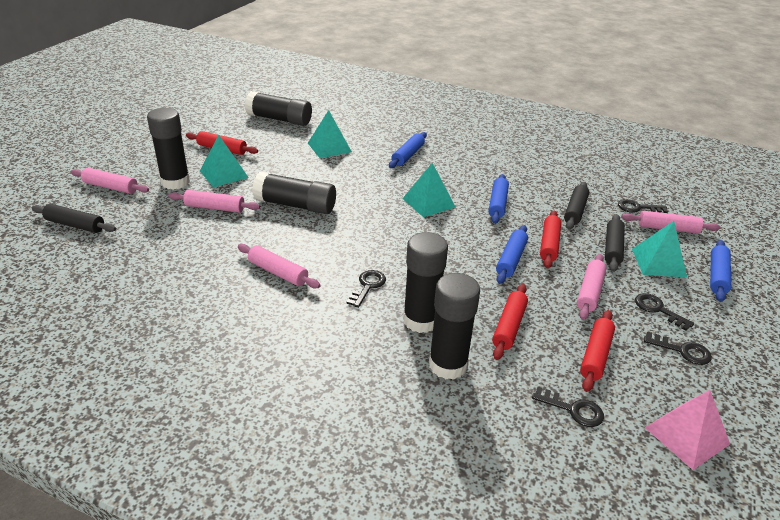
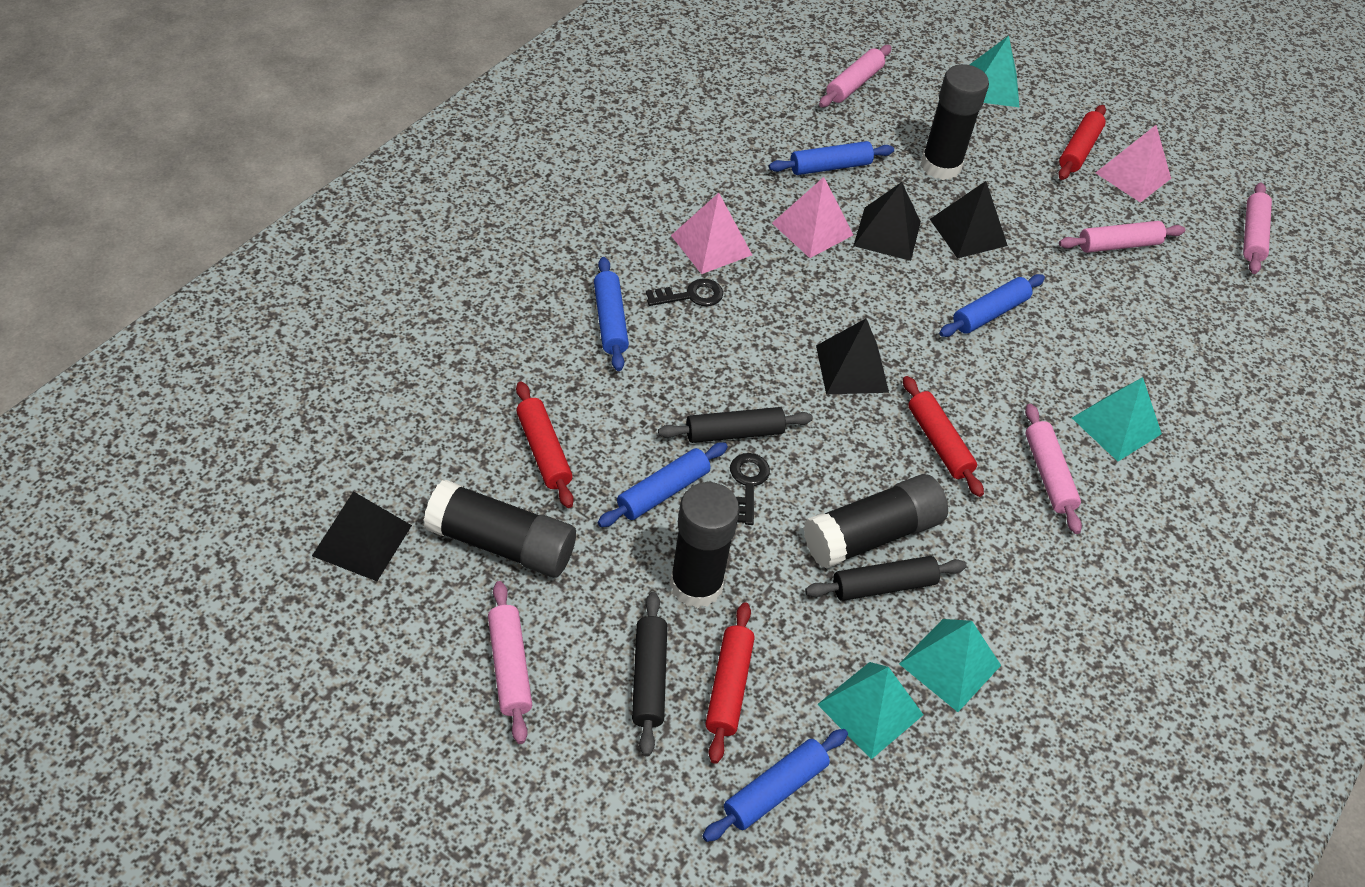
black glue stick: [147,108,190,190] [244,91,312,126] [252,172,336,214] [403,232,448,333] [429,273,480,380] = 5 -> [423,480,576,578] [670,482,740,608] [803,474,948,569] [920,64,989,180] = 4
black key: [346,270,386,308] [532,387,604,427] [618,199,668,213] [635,293,694,331] [644,332,712,365] = 5 -> [646,278,723,306] [730,453,770,525] = 2
black pyramid: none = 0 -> [312,491,412,581] [816,319,889,394] [853,182,921,261] [930,181,1008,259] = 4
blue rolling pin: [389,132,427,168] [488,174,509,224] [496,225,528,284] [710,240,731,302] = 4 -> [594,257,629,371] [598,442,728,527] [703,729,848,842] [769,141,894,175] [939,274,1045,337] = 5
pink pyramid: [645,390,730,470] = 1 -> [671,193,752,274] [772,177,853,258] [1096,125,1171,203] = 3

